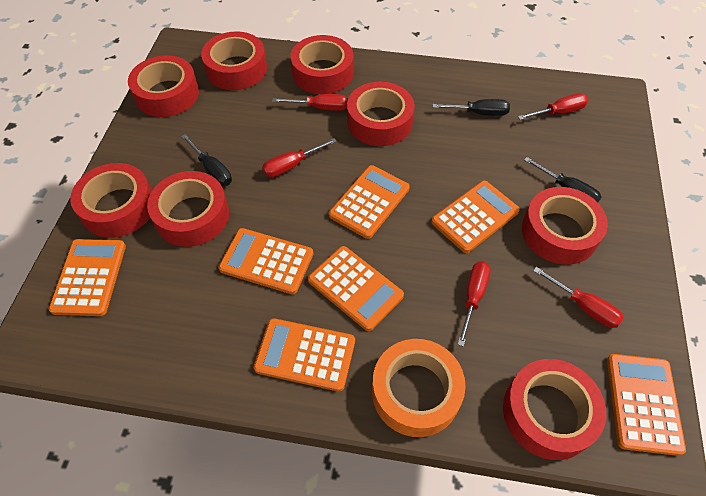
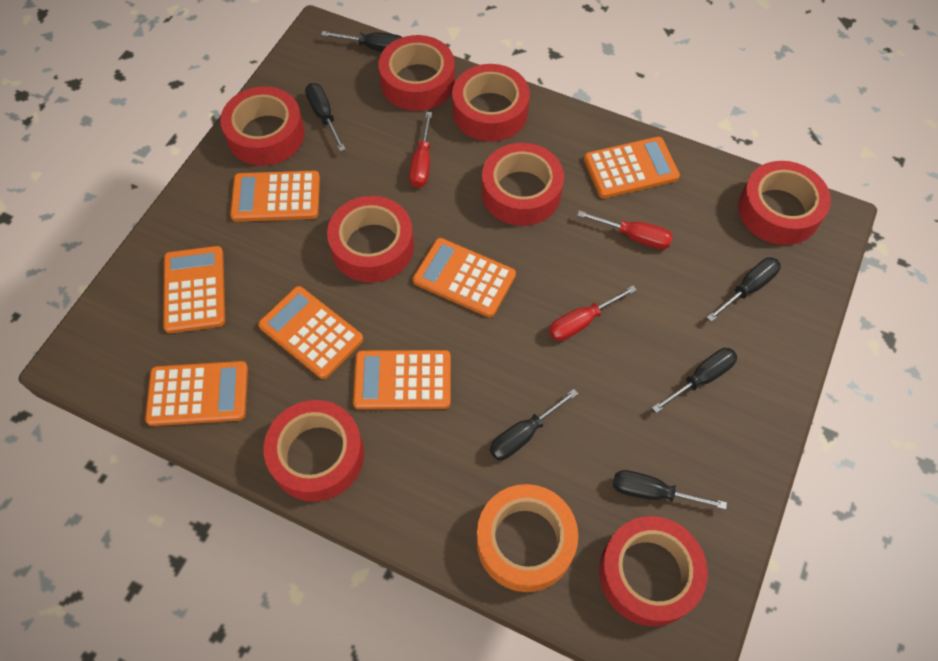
black screwdriver: [181,134,232,186] [433,99,510,116] [524,157,601,202] = 3 -> [305,83,346,152] [321,31,402,52] [490,389,578,460] [613,470,727,509] [652,348,738,413] [707,257,781,322] = 6
red screwdriver: [262,138,337,177] [272,94,348,111] [457,262,491,347] [518,93,588,120] [533,267,624,328] = 5 -> [409,112,432,188] [549,286,637,341] [577,211,673,249] = 3

